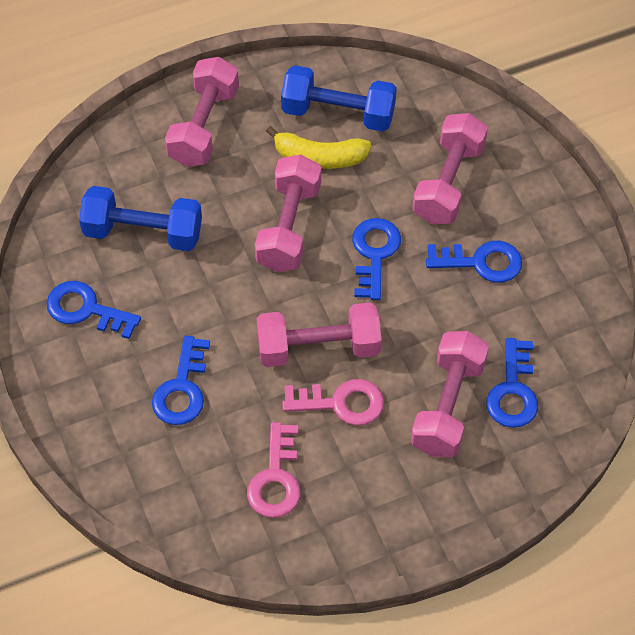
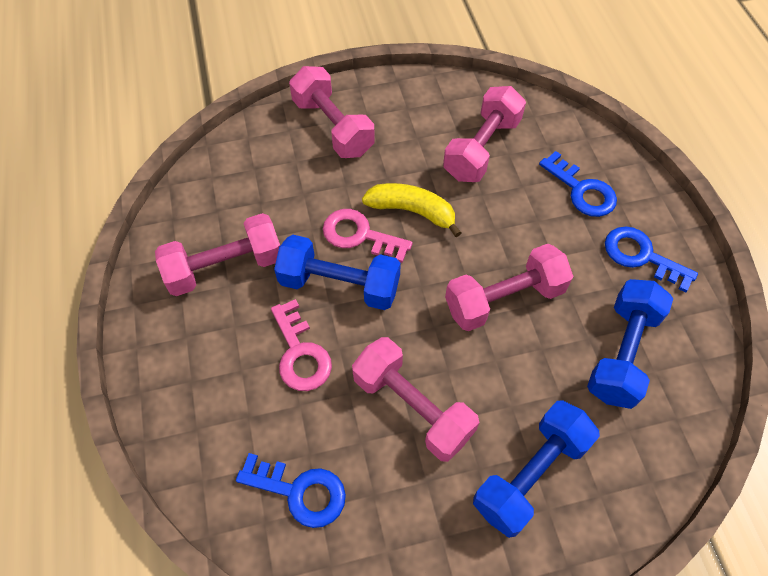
blue dumbbell: [79,186,202,251] [281,65,397,132] = 2 -> [274,235,401,310] [473,400,600,538] [587,279,673,409] = 3
blue key: [46,281,141,339] [152,336,210,425] [352,218,401,300] [426,241,522,283] [486,338,538,428] = 5 -> [236,453,346,528] [539,151,617,217] [605,226,698,293] = 3

